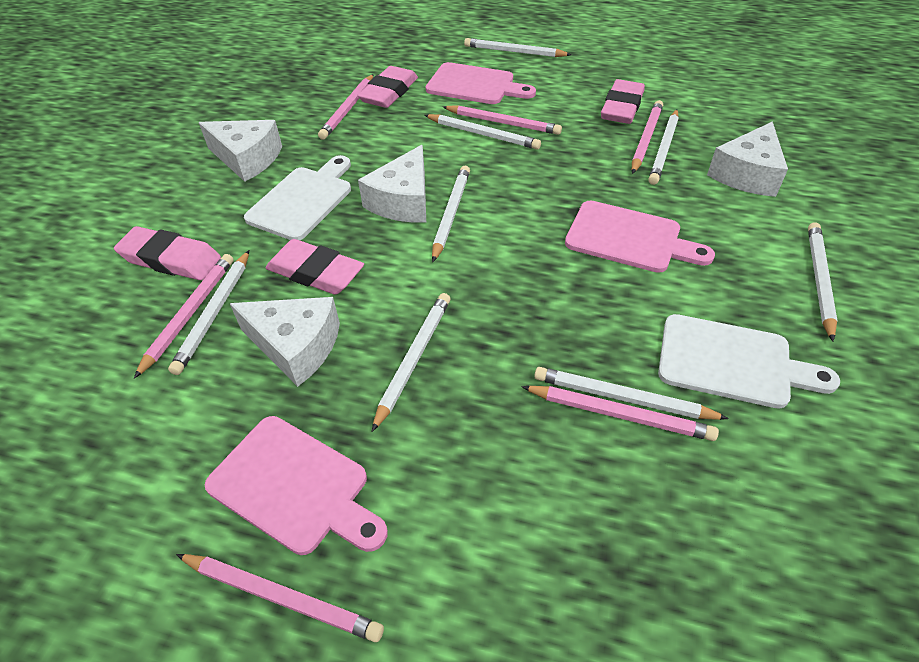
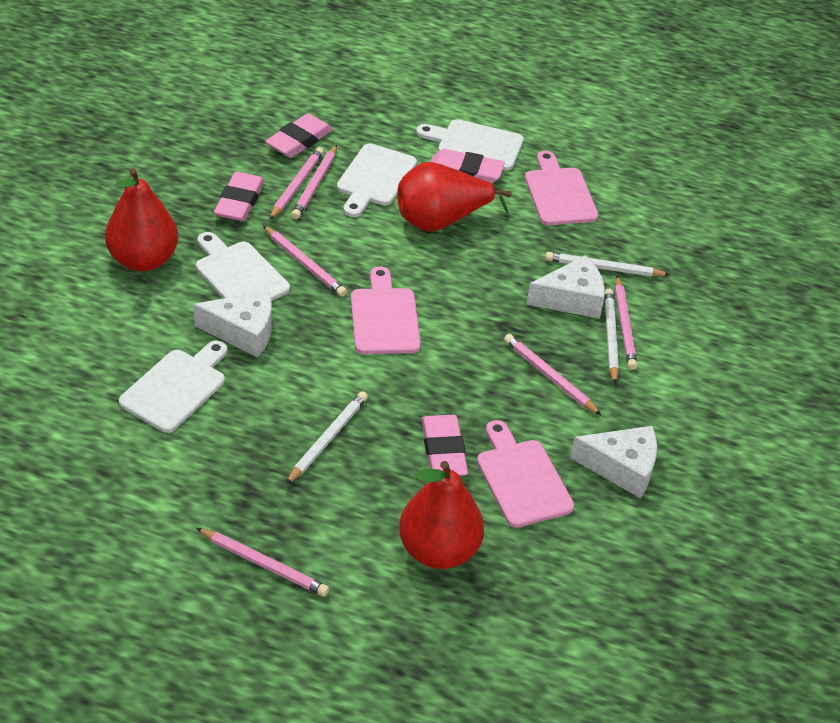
red pear: none = 0 -> [105,168,178,271] [397,162,512,232] [399,461,484,569] = 3
white cheese: [198,120,282,182] [230,297,340,387] [358,145,426,222] [707,122,788,197] = 4 -> [193,290,272,358] [526,255,605,319] [570,426,657,499] = 3
white cutting board: [244,155,351,240] [658,314,840,409] = 2 -> [119,340,228,433] [196,232,290,301] [337,143,417,217] [416,119,524,171] = 4
white pencil: [168,250,249,375] [372,293,450,432] [425,114,541,150] [432,165,470,262] [464,38,572,57] [534,367,729,420] [648,109,679,185] [808,222,838,342] = 8 -> [286,391,368,484] [545,252,670,277] [604,288,619,384] = 3

